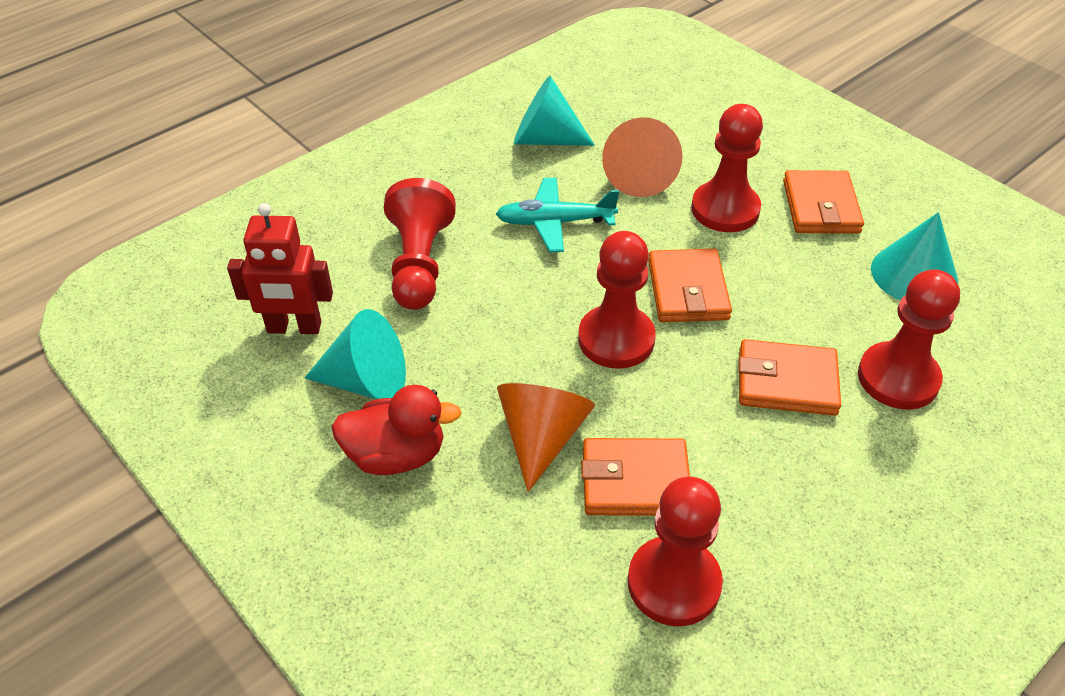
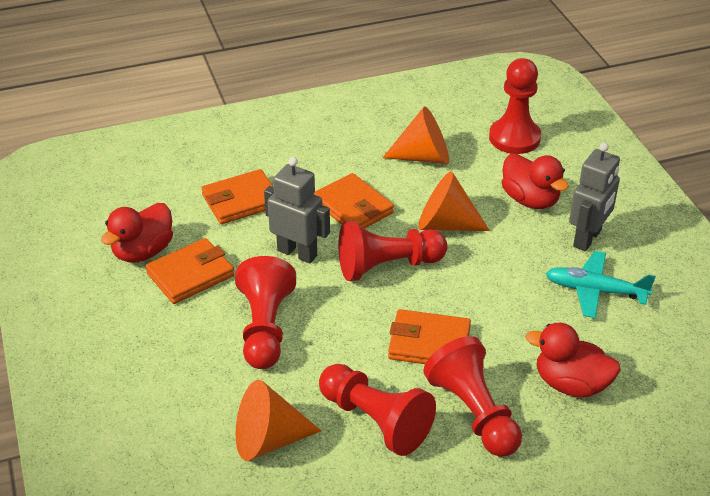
grey robot: none = 0 -> [264,157,330,264] [569,143,620,251] = 2
orange cone: [497,383,595,492] [602,117,683,197] = 2 -> [236,380,321,461] [383,106,449,164] [418,171,490,231] = 3
red duck: [331,385,462,475] = 1 -> [101,203,173,262] [502,153,569,209] [525,323,621,398] = 3
red robot: [227,203,333,334] = 1 -> none = 0
turquoise cone: [305,309,406,399] [514,76,595,146] [871,212,958,300] = 3 -> none = 0

